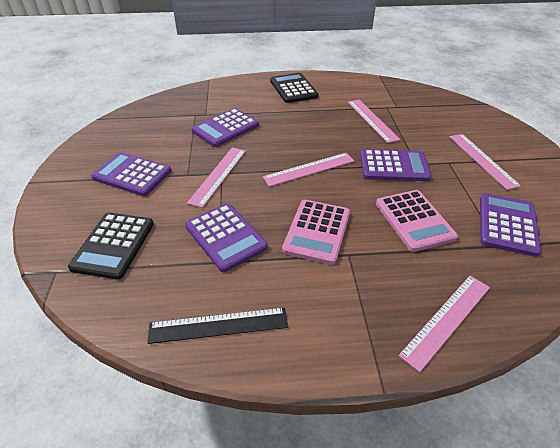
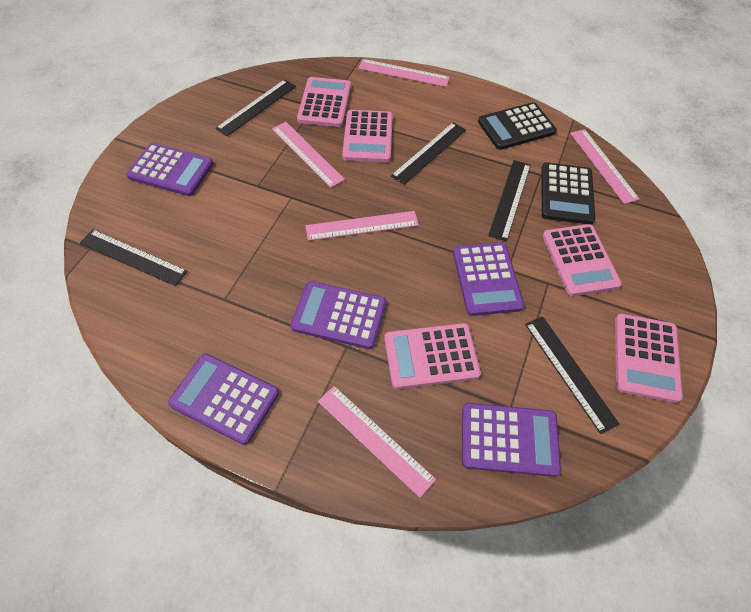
black ruler: [147,308,288,344] = 1 -> [80,229,188,286] [216,79,296,136] [391,122,466,185] [488,160,531,241] [525,316,620,434] = 5
pink calculator: [282,200,350,265] [376,190,458,252] = 2 -> [297,77,351,127] [342,110,393,162] [384,323,481,389] [542,224,622,296] [615,314,683,403] = 5

